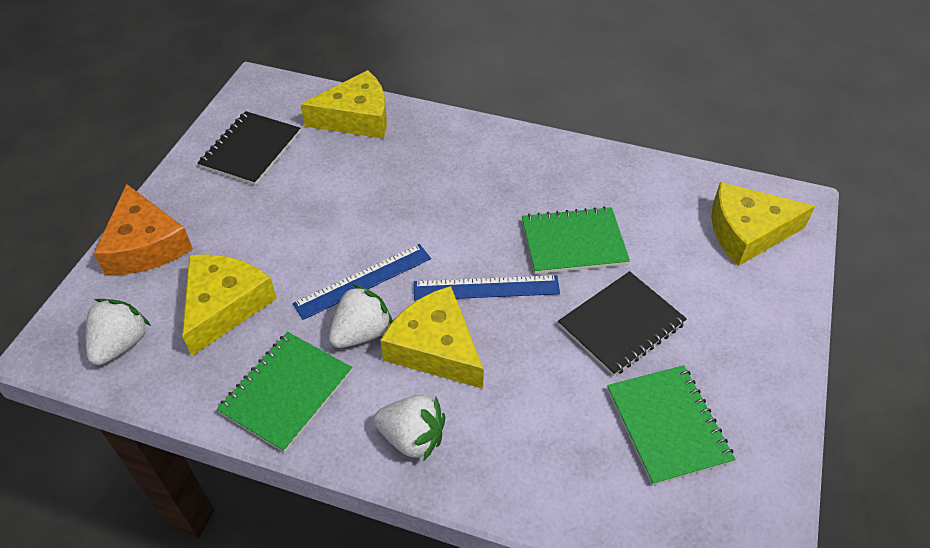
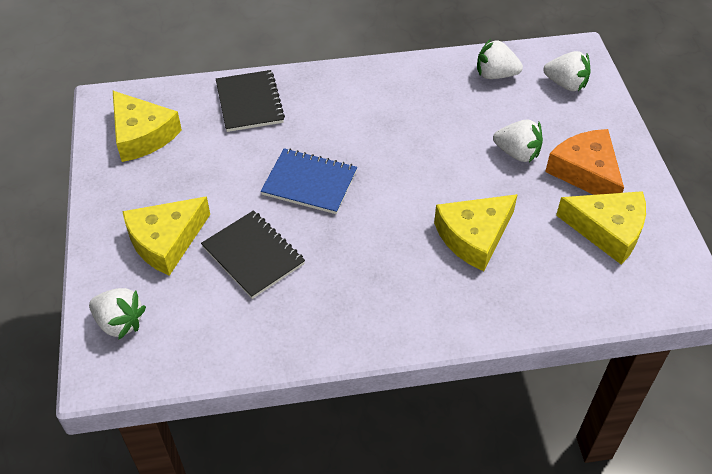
blue notebook: none = 0 -> [261,148,357,214] = 1
blue ruler: [293,244,431,320] [414,275,560,300] = 2 -> none = 0
green notebook: [216,332,352,453] [522,206,630,274] [607,365,735,486] = 3 -> none = 0
white strawberry: [86,299,151,365] [329,284,393,348] [374,395,445,461] = 3 -> [89,288,146,339] [477,39,523,79] [493,119,543,162] [543,51,590,91] = 4

